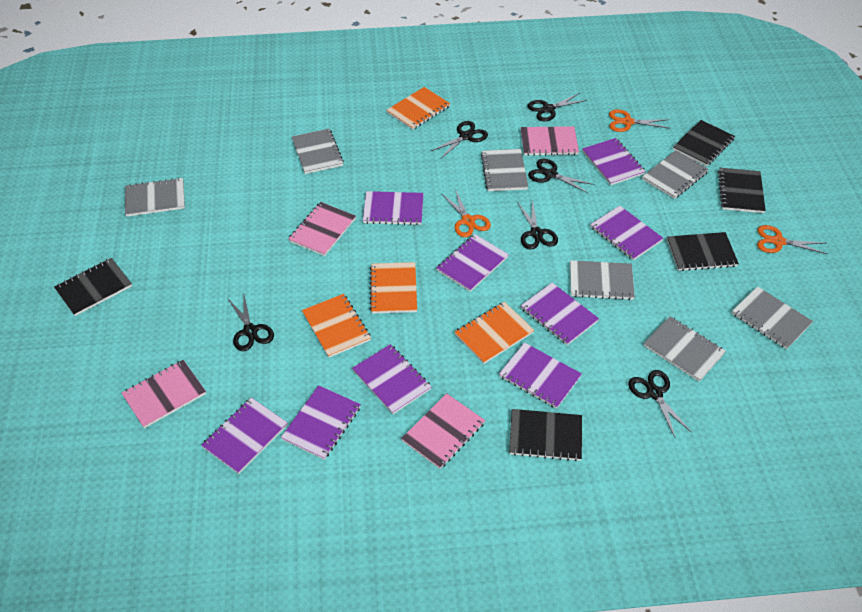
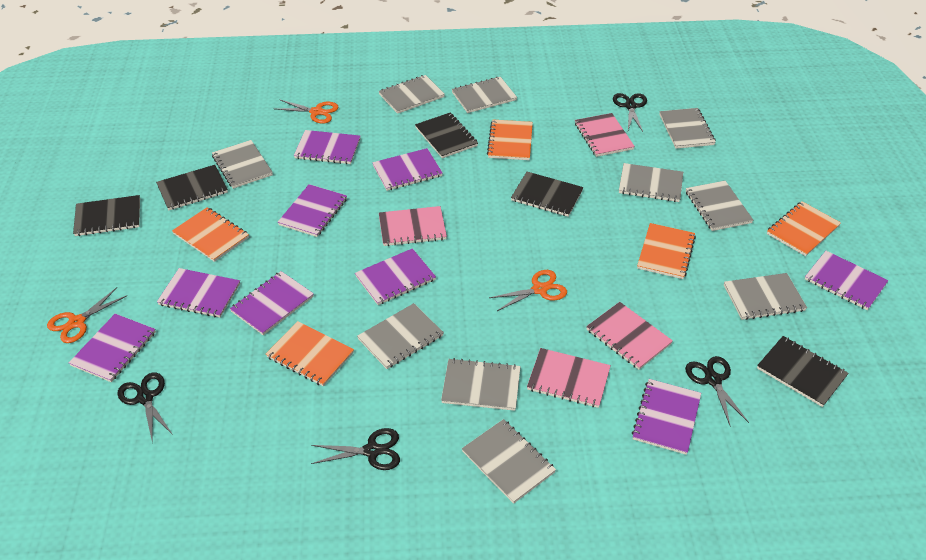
black scissors: [228,296,274,351] [431,121,488,158] [517,199,558,250] [527,93,587,121] [528,159,594,193] [628,370,692,437] = 6 -> [117,372,173,443] [311,428,400,470] [613,93,647,132] [685,356,749,425] = 4
grey notebook: [125,178,185,217] [292,129,344,174] [481,149,528,191] [570,260,635,300] [642,150,709,199] [644,316,726,382] [732,286,813,349] = 7 -> [212,140,273,189] [357,303,444,369] [378,75,445,114] [441,358,521,411] [452,77,517,113] [462,419,556,504] [619,163,683,202] [659,108,716,149] [686,181,754,231] [724,273,807,320] = 10
orange notebook: [302,294,371,358] [370,262,417,314] [387,87,450,130] [454,302,534,364] = 4 -> [172,207,249,262] [266,321,354,386] [487,120,533,160] [637,223,696,279] [767,201,841,256] = 5

